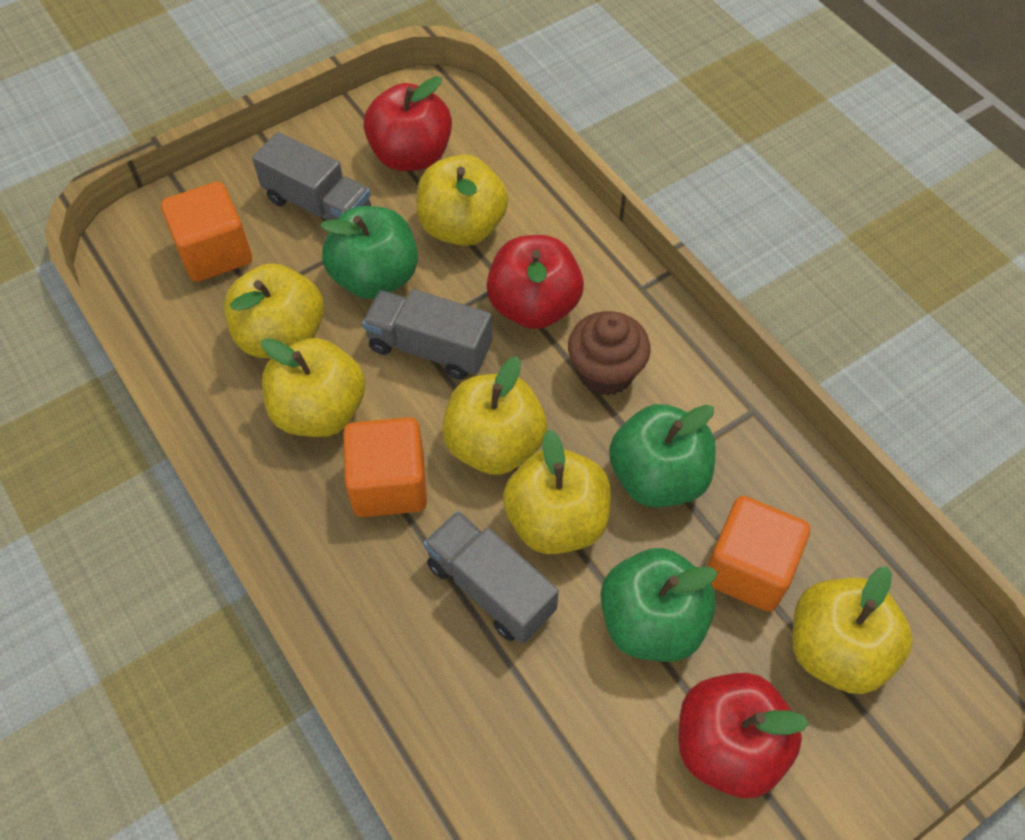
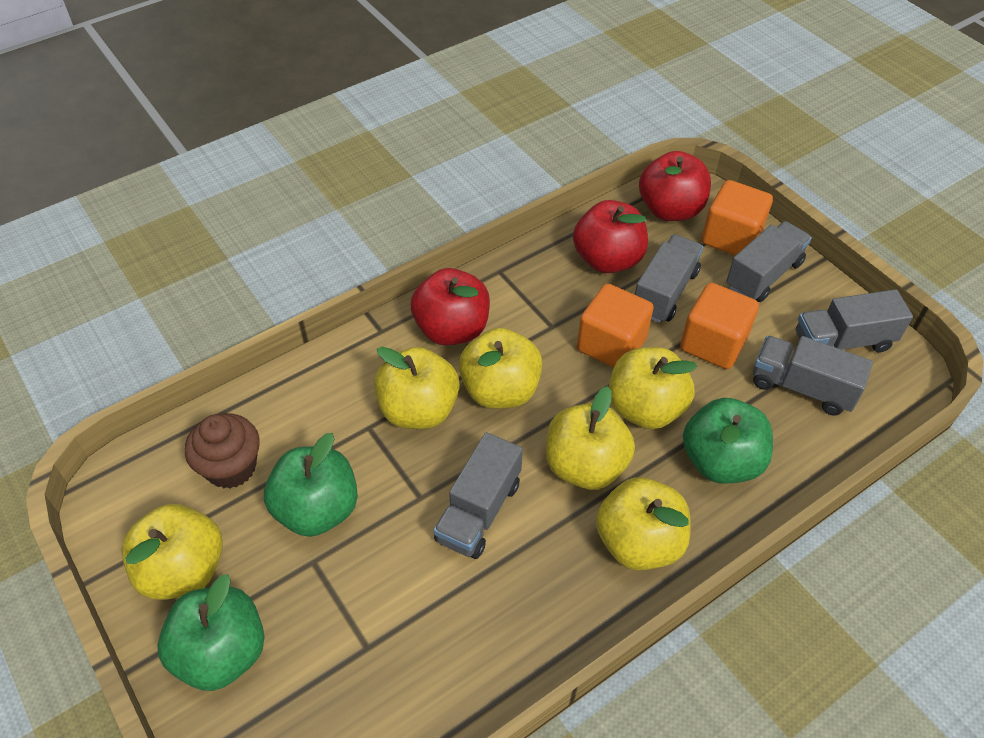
grey truck: [252,132,371,220] [362,289,492,380] [424,511,559,644] = 3 -> [434,432,523,559] [635,234,703,323] [726,221,812,302] [753,336,873,415] [796,289,913,353] = 5

